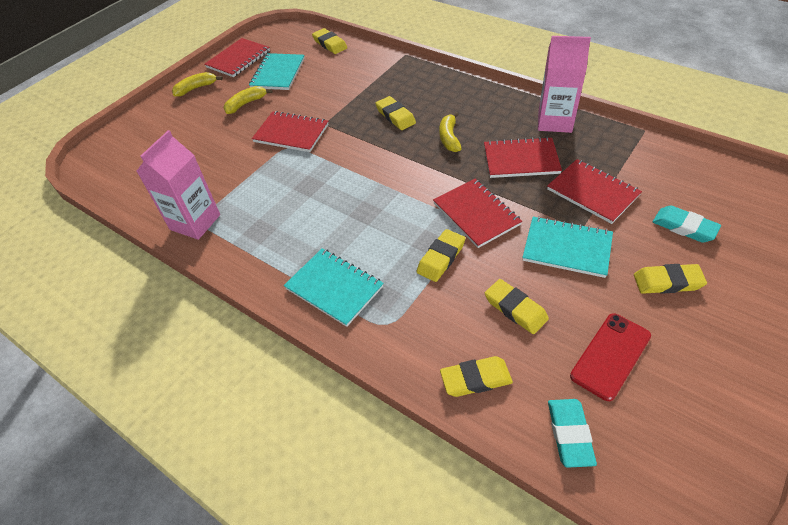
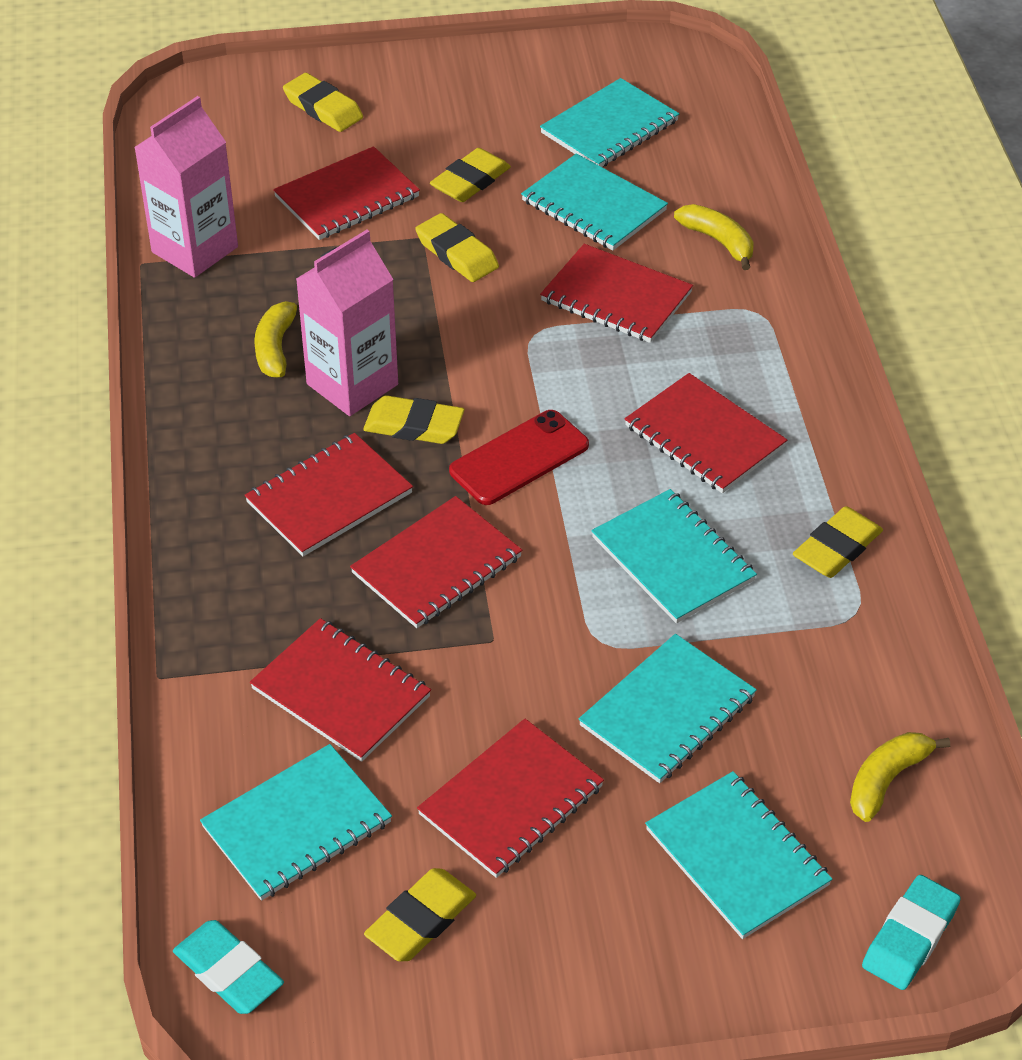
red notebook: [204,38,270,77] [252,111,328,152] [433,179,522,248] [484,137,562,178] [547,159,642,224] = 5 -> [245,433,413,556] [250,618,431,762] [273,146,420,240] [350,496,522,628] [417,719,604,878] [540,244,693,343] [625,373,787,493] = 7
turquoise notebook: [249,53,305,90] [284,249,384,327] [522,216,613,278] = 3 -> [200,744,392,901] [521,154,668,251] [540,78,679,167] [579,634,757,783] [591,489,757,623] [645,771,832,939] = 6

